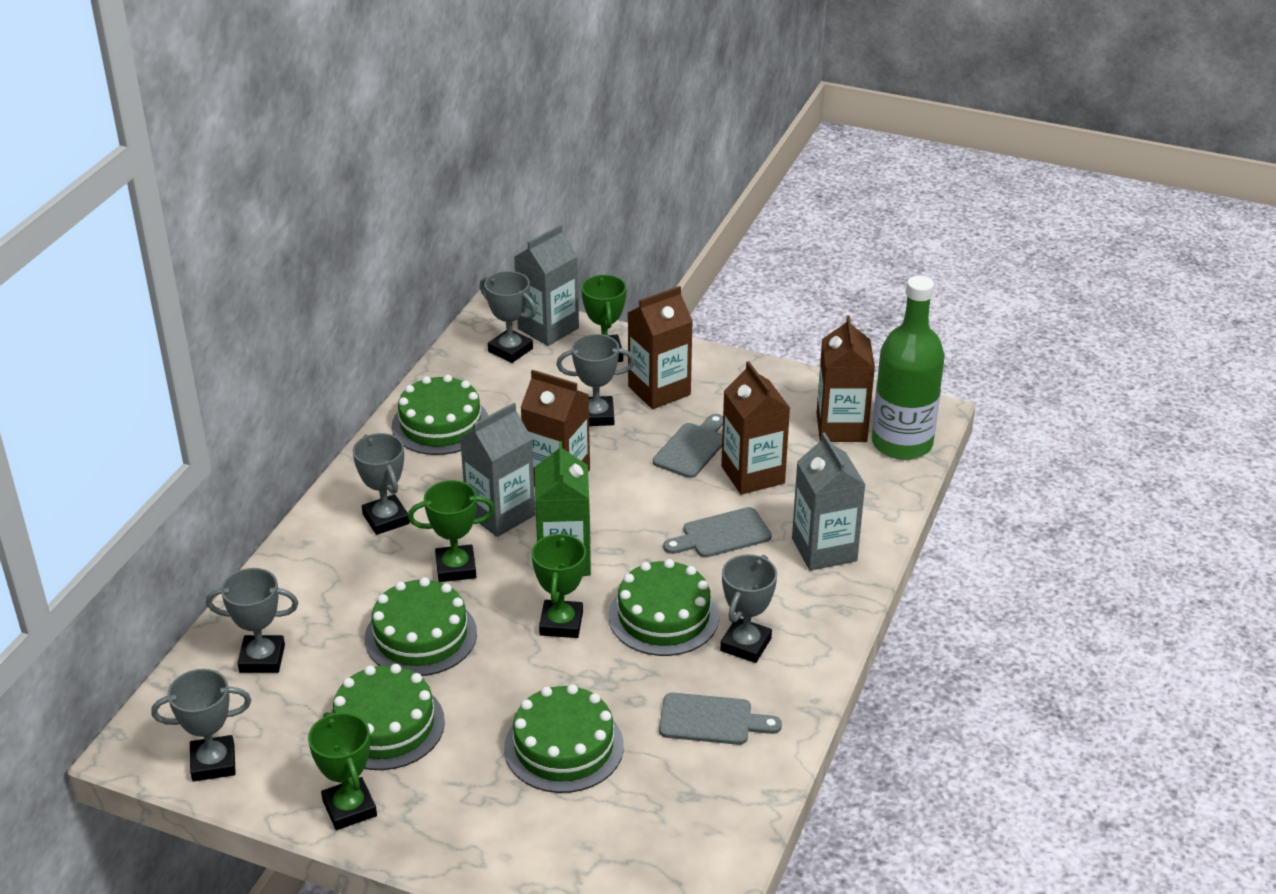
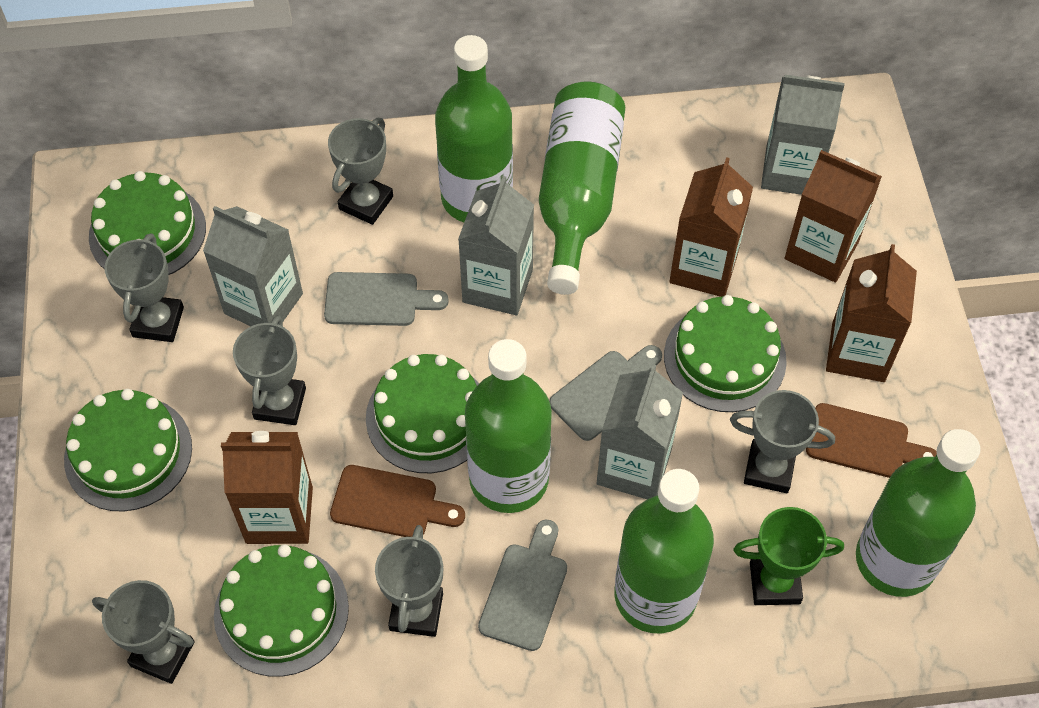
brown cutting board: none = 0 -> [330,465,465,537] [806,403,937,478] = 2
green bottle: [872,275,945,460] = 1 -> [435,35,513,222] [465,339,552,513] [539,81,625,295] [615,469,714,633] [856,429,981,597] = 5
green carton: [535,441,591,576] = 1 -> none = 0
green trophy: [308,712,377,830] [408,480,495,582] [532,532,586,638] [581,275,627,362] = 4 -> [733,507,844,605] = 1
grey carton: [460,403,535,537] [514,225,579,346] [792,432,866,571] = 3 -> [203,206,303,326] [458,176,534,315] [597,364,683,499] [761,75,845,195] = 4

